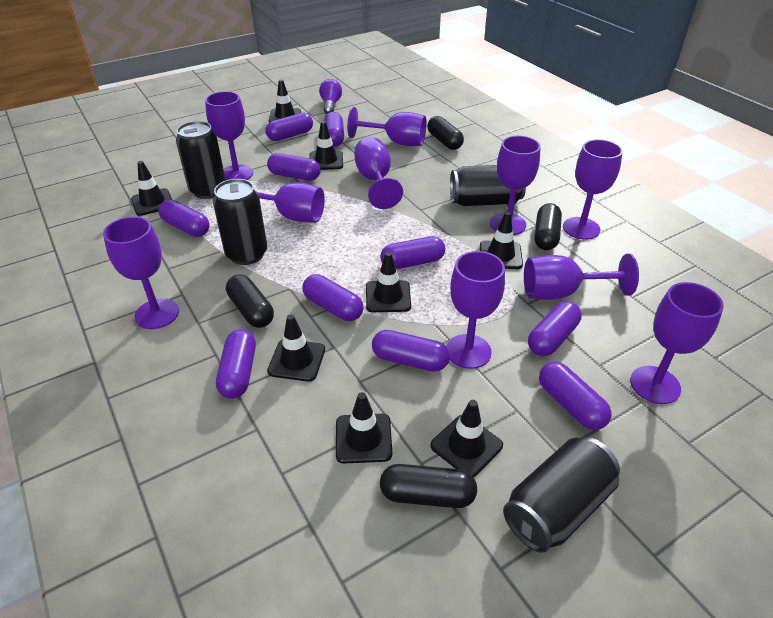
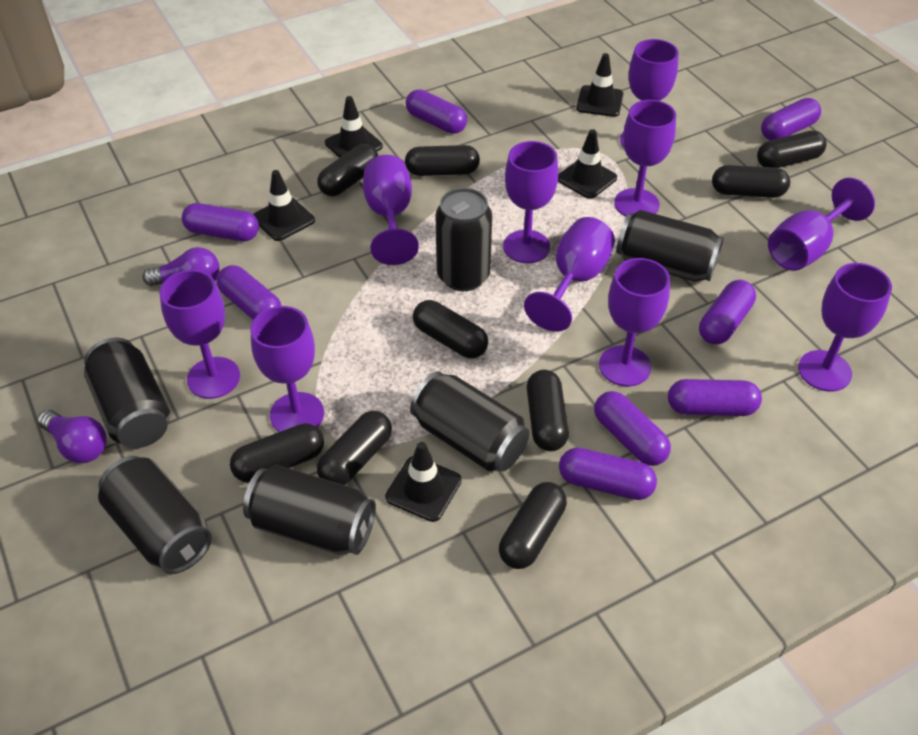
black can: [176,121,226,199] [213,179,267,265] [450,165,526,206] [503,437,620,553] = 4 -> [84,338,170,448] [98,456,212,574] [243,465,376,555] [410,371,529,471] [435,188,492,291] [616,210,724,281] = 6
black capsule: [226,274,274,328] [380,464,477,508] [427,116,464,150] [534,203,562,250] = 4 -> [230,423,324,483] [317,144,378,196] [317,411,392,485] [405,145,480,176] [413,300,488,358] [499,482,567,569] [527,370,569,451] [712,165,790,198] [757,130,827,168] = 9
black traffic cone: [131,161,172,216] [267,314,325,382] [269,80,301,122] [309,121,343,170] [336,392,392,464] [366,252,411,312] [430,400,503,477] [480,212,523,269] = 8 -> [253,170,315,241] [325,96,383,158] [385,442,462,522] [558,129,617,199] [576,53,623,117] = 5
purple capsule: [158,200,210,237] [216,329,256,399] [266,113,313,141] [267,153,320,181] [303,274,364,321] [324,112,344,147] [372,330,450,372] [380,236,445,269] [528,301,582,356] [539,362,611,430] = 10 -> [182,203,259,241] [217,265,281,320] [406,89,467,134] [559,448,657,500] [594,391,671,466] [668,379,762,416] [699,280,756,345] [761,98,821,140] = 8
purple light bulb: [319,79,342,114] = 1 -> [38,410,107,463] [143,247,220,286] = 2

